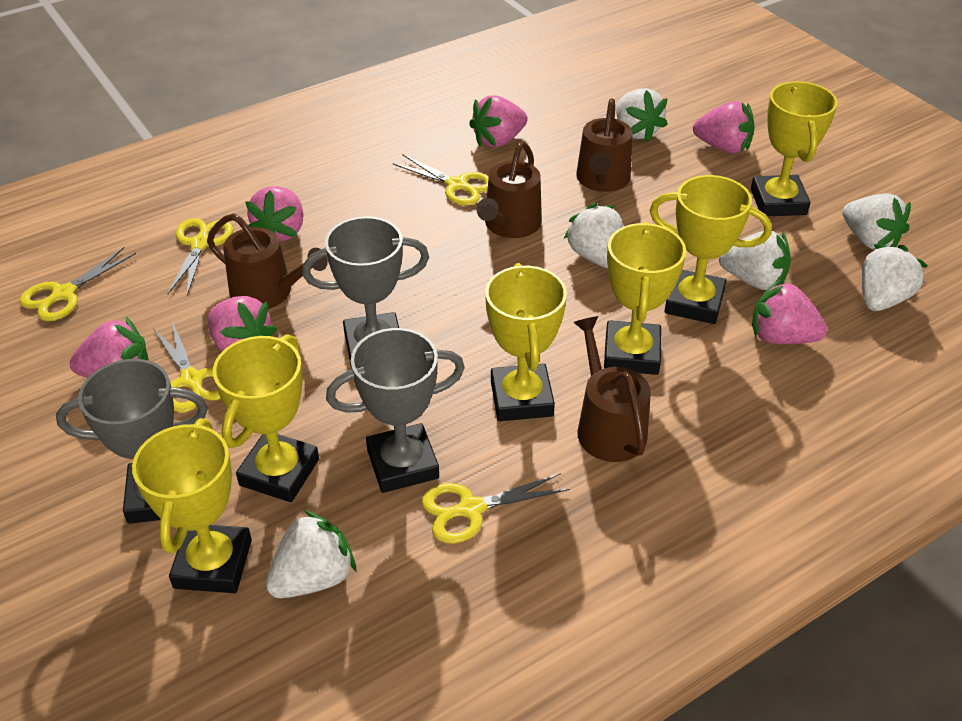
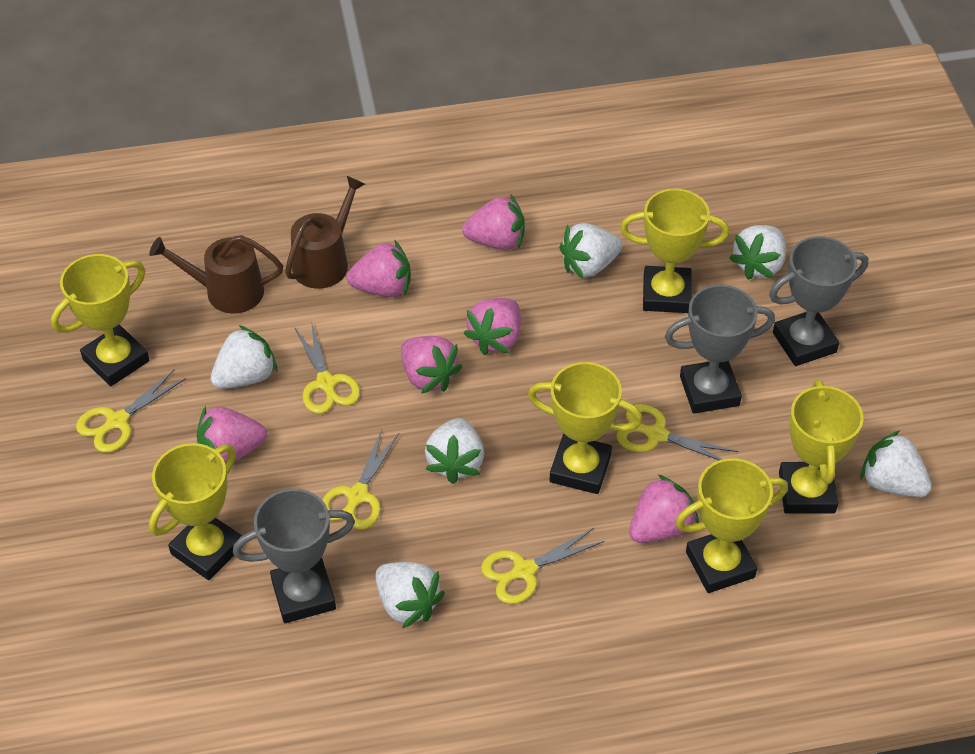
brown watering can: [207,214,328,309] [476,142,542,238] [573,316,651,462] [576,99,632,192] = 4 -> [149,235,283,314] [285,176,365,289] = 2

